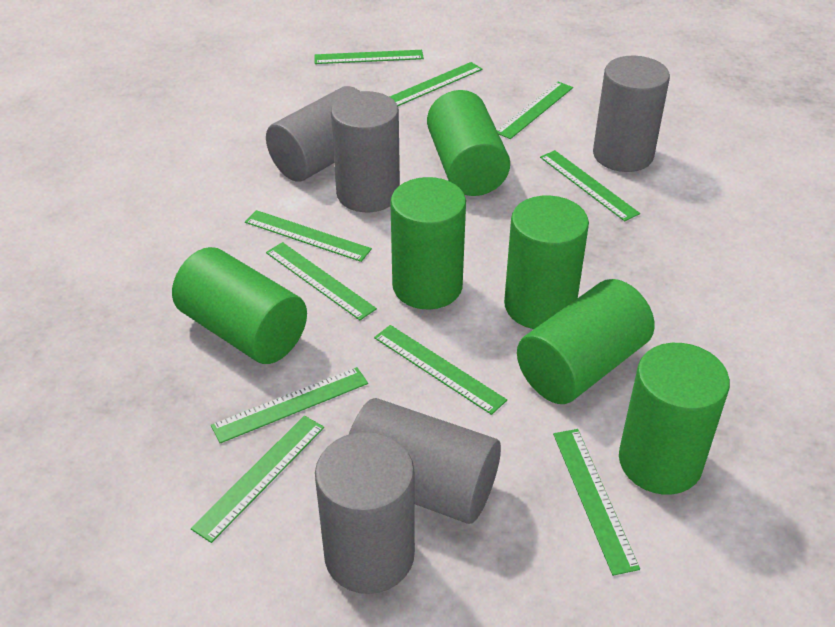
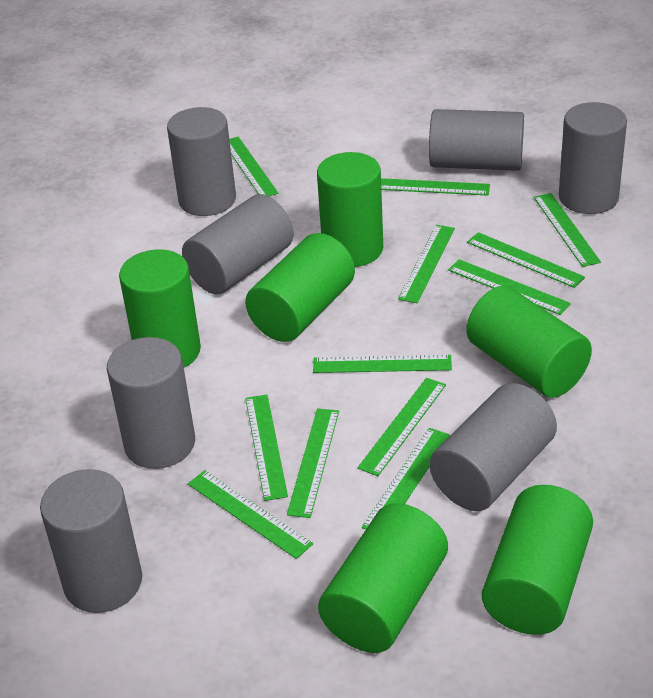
green ruler: [191,416,324,543] [211,367,368,443] [245,210,372,262] [266,242,377,320] [314,50,424,64] [374,325,507,415] [390,62,482,106] [497,82,573,139] [540,150,640,221] [553,429,640,576] = 10 -> [188,470,313,559] [229,137,278,196] [245,395,288,501] [287,408,339,518] [313,355,452,373] [358,378,446,476] [362,428,450,530] [381,178,490,196] [398,225,455,303] [448,259,571,315] [467,232,585,288] [534,193,601,267] = 12
grey cylinder: [266,86,360,182] [315,432,415,594] [331,91,400,212] [349,398,501,524] [593,56,670,172] = 5 -> [40,469,142,613] [107,337,195,469] [167,107,236,216] [182,194,293,294] [429,109,524,171] [429,383,557,511] [559,102,627,214] = 7

